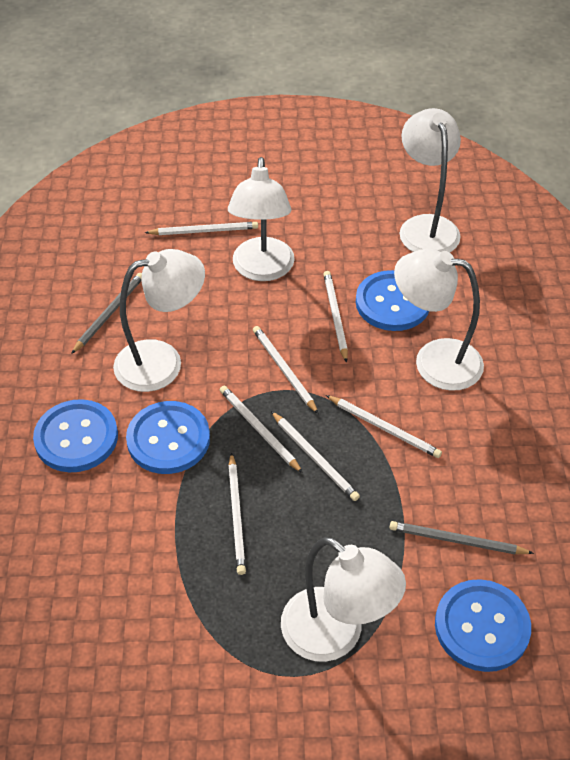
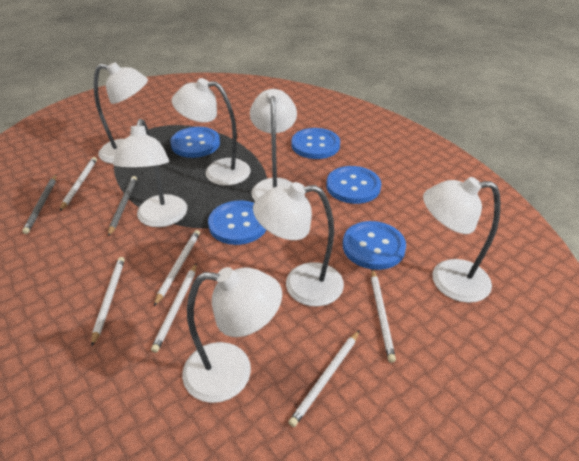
blue button: [33,399,118,473] [126,401,210,474] [356,270,429,331] [435,579,531,672] = 4 -> [170,127,220,158] [208,200,266,245] [291,128,340,159] [326,166,381,204] [343,221,406,270] = 5
white lamp: [113,249,205,392] [228,157,295,281] [281,537,406,662] [394,249,484,391] [400,108,461,252] = 5 -> [94,62,148,164] [113,119,187,227] [172,78,251,186] [182,267,282,403] [250,89,297,201] [253,182,344,307] [423,177,501,303] = 7
white pencil: [144,222,258,235] [220,386,303,473] [228,452,246,575] [253,326,319,414] [271,411,360,501] [323,271,348,363] [326,395,442,458] = 7 -> [60,157,97,211] [91,257,125,346] [151,263,197,353] [154,230,200,306] [288,330,360,427] [371,269,396,363] = 6

